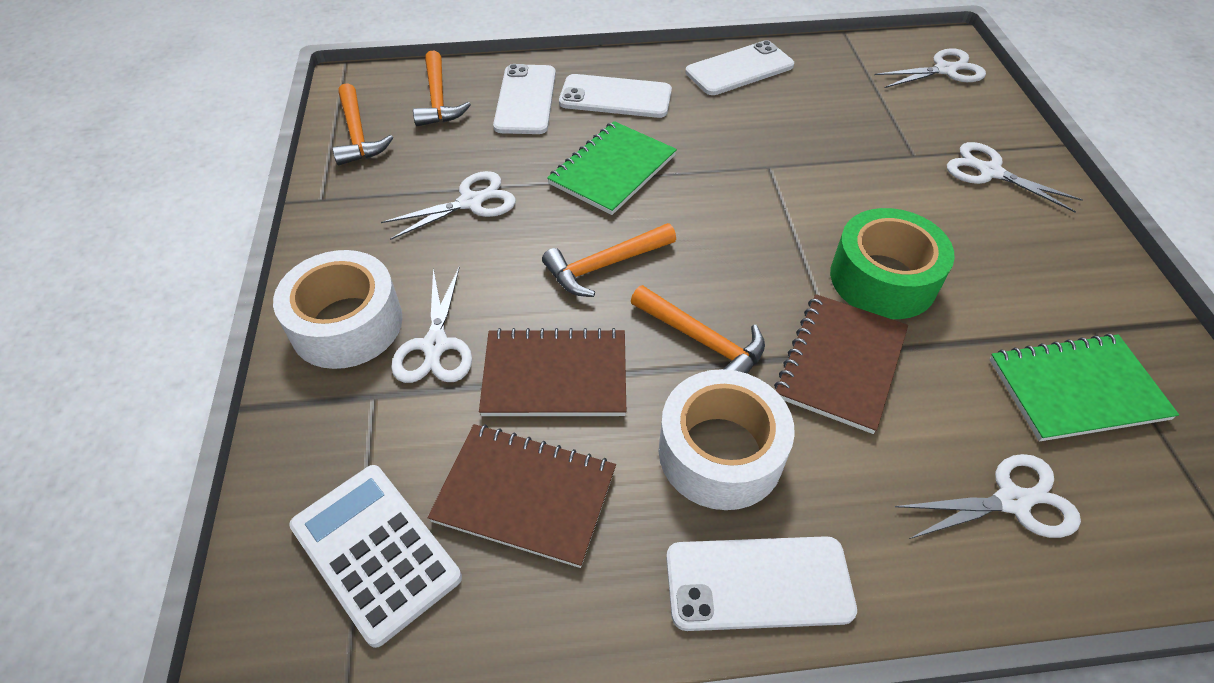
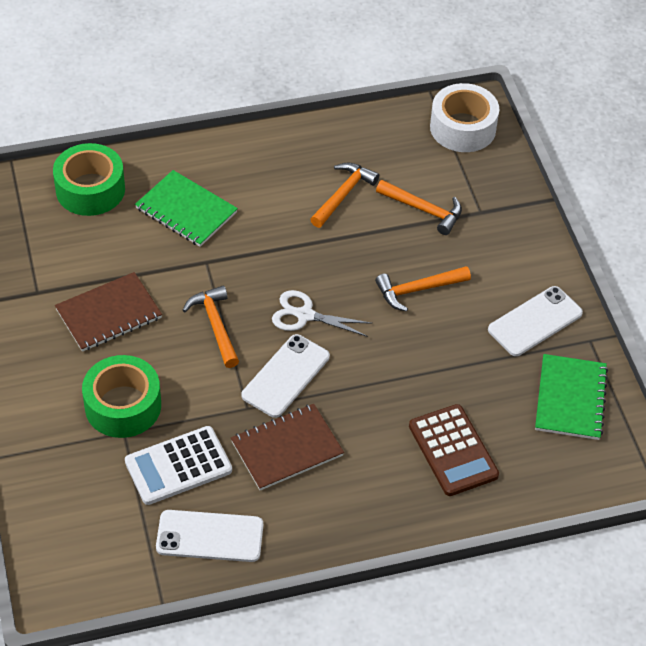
brown calculator: none = 0 -> [409,404,499,496] = 1
brown notebook: [427,424,616,568] [479,328,626,416] [774,294,908,434] = 3 -> [55,272,162,352] [231,404,344,491] = 2
green tape: [830,208,955,319] = 1 -> [53,143,125,216] [82,355,161,438] = 2
white phone: [493,64,556,134] [559,74,672,118] [666,536,857,631] [685,40,794,95] = 4 -> [156,510,263,562] [242,334,330,418] [488,286,583,356] = 3
white scissors: [381,171,516,240] [391,266,472,383] [874,48,986,88] [895,454,1081,539] [947,142,1083,212] = 5 -> [272,290,373,337] = 1
white tape: [273,250,403,369] [659,369,795,510] = 2 -> [430,83,499,152] = 1

